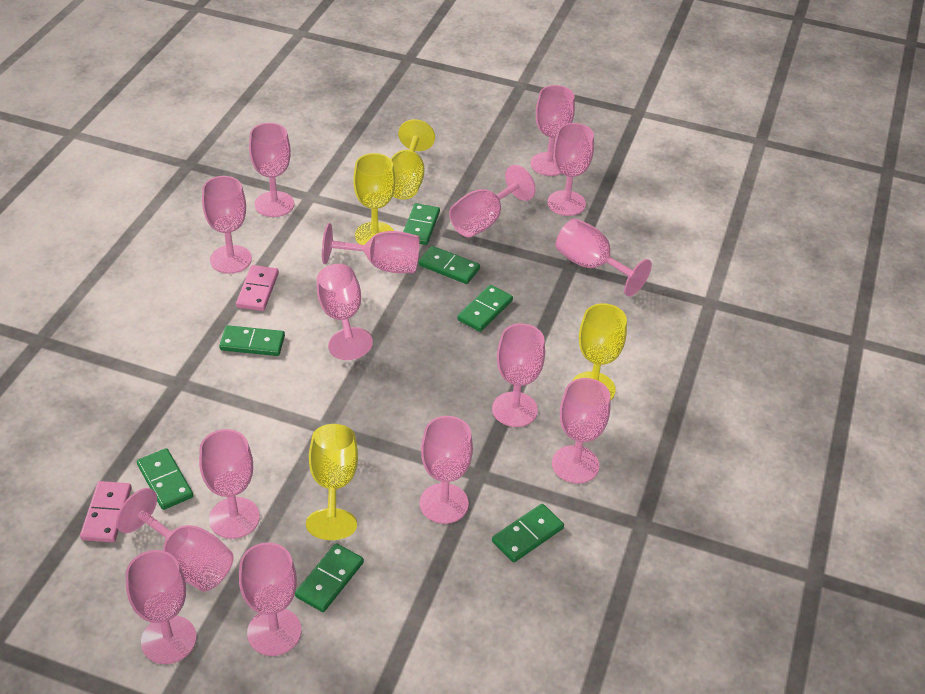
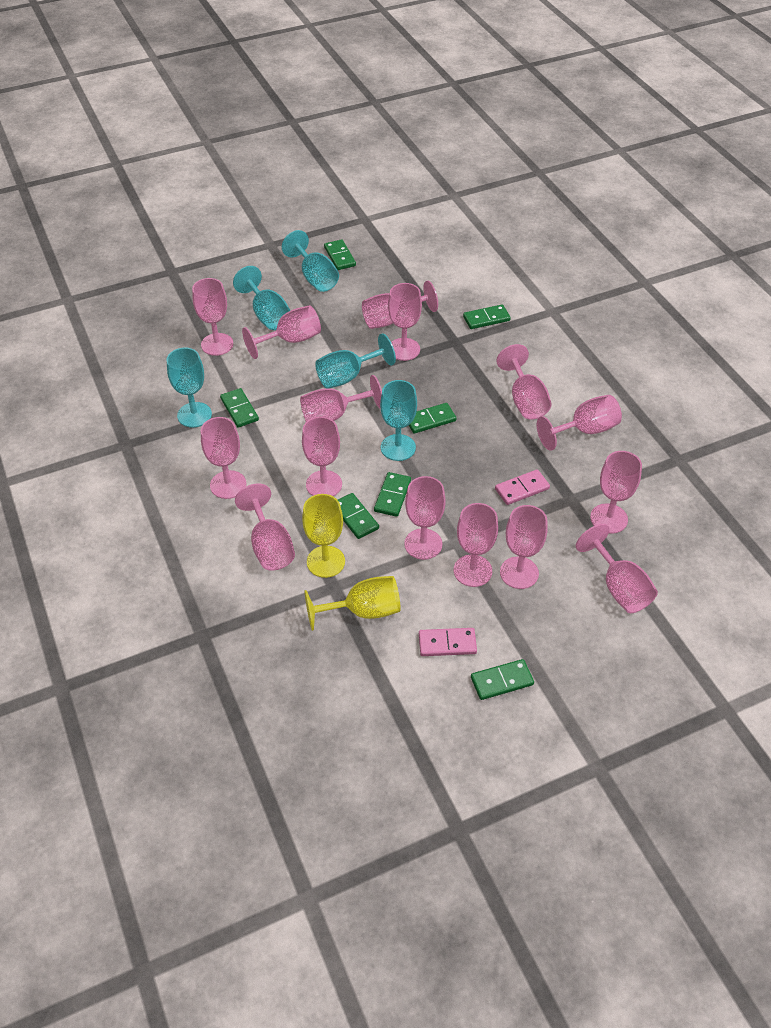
turquoise goblet: none = 0 -> [166,348,212,428] [233,266,290,330] [282,230,339,292] [315,333,396,388] [380,380,417,461] = 5
yellow goblet: [306,424,358,540] [353,153,395,245] [391,119,435,199] [572,303,627,401] = 4 -> [302,494,345,578] [304,576,401,631] = 2

